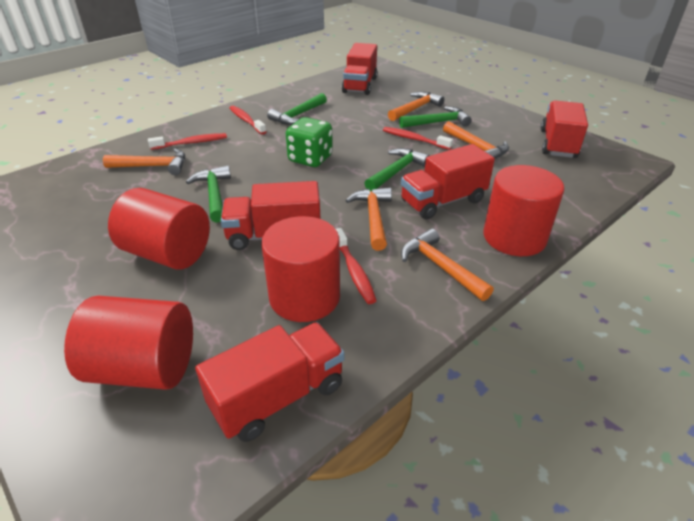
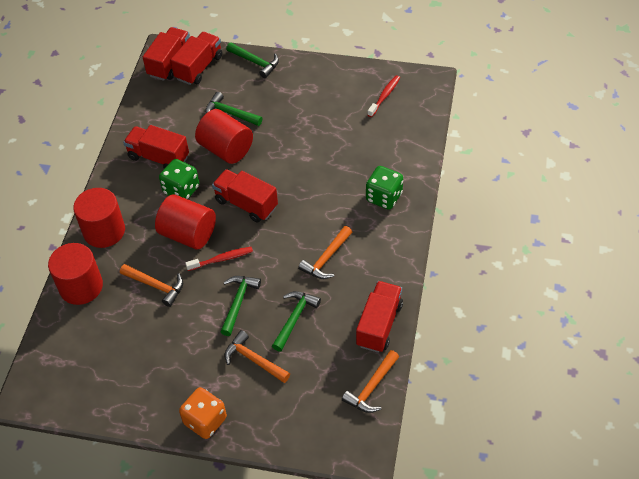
green dice: [286,117,333,167] = 1 -> [159,159,199,199] [366,166,403,210] = 2
orange dice: none = 0 -> [179,387,227,439] = 1
orange hammer: [103,148,185,175] [345,187,392,251] [388,92,444,121] [401,228,494,301] [443,121,509,159] = 5 -> [120,264,183,307] [225,330,290,383] [298,226,352,279] [342,350,399,413] = 4
red toothbrush: [148,133,227,150] [229,106,266,135] [336,228,377,304] [383,127,453,150] = 4 -> [185,247,253,271] [367,75,400,117] = 2

